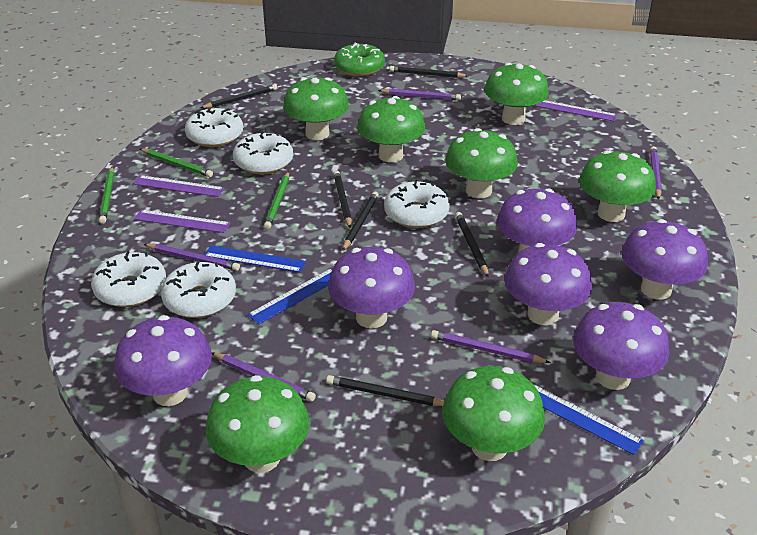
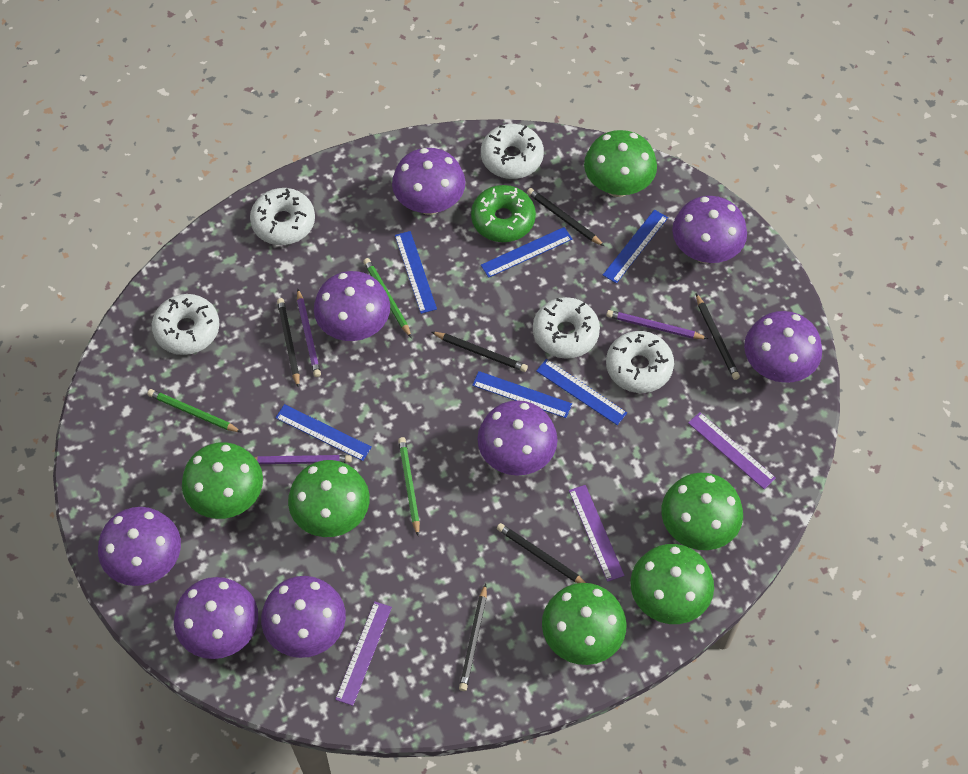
blue ruler: [204,245,306,273] [247,268,333,324] [533,384,644,455] = 3 -> [275,404,372,461] [395,231,437,314] [472,371,572,418] [481,227,572,278] [536,359,627,425] [603,210,668,283] = 6
green mushroom: [206,375,310,473] [283,77,349,140] [357,96,425,162] [442,366,545,461] [445,128,518,198] [485,63,549,125] [579,150,656,222] = 7 -> [182,442,263,519] [288,460,370,537] [542,583,627,665] [584,130,657,197] [630,544,714,624] [661,473,743,550] = 6
purple mushroom: [114,315,212,406] [328,247,415,329] [497,188,577,253] [504,243,592,325] [573,302,669,390] [622,219,708,300] = 6 -> [98,507,181,586] [174,577,258,659] [261,576,346,658] [314,271,390,341] [392,148,465,215] [477,400,558,476] [672,196,747,263] [744,311,822,383] = 8
purple pencil: [144,244,240,271] [211,352,316,402] [378,89,461,100] [431,330,551,363] [650,146,662,200] = 5 -> [254,455,352,464] [297,289,321,377] [606,310,708,339] = 3

